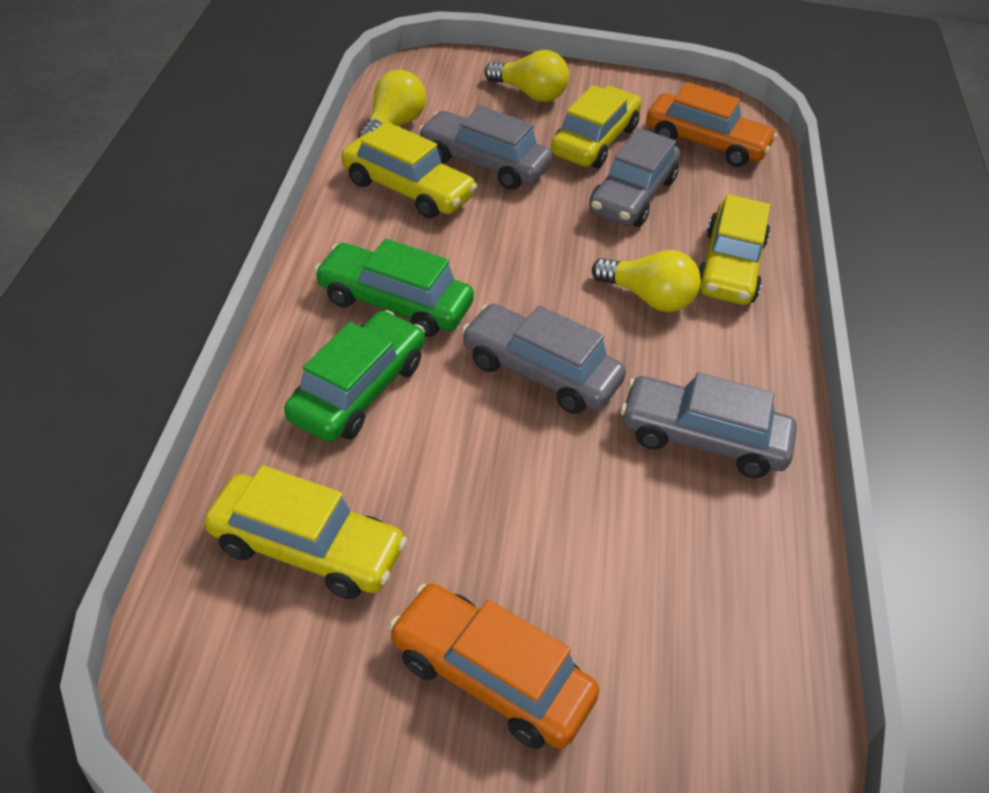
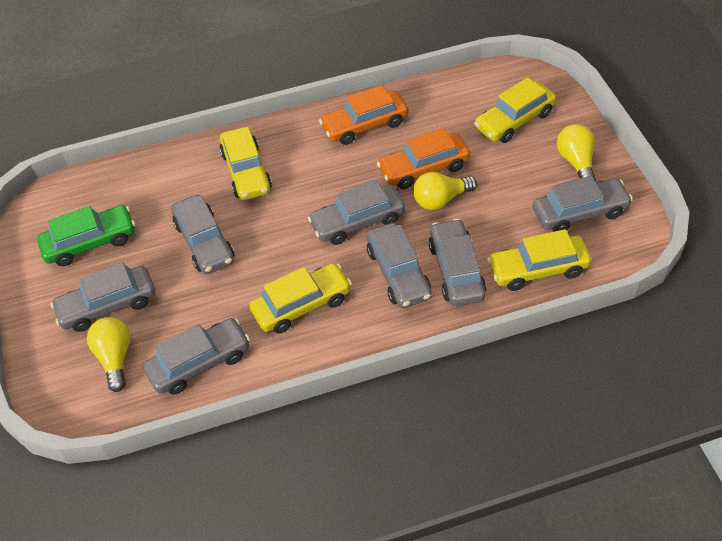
green car: [284,310,425,442] [314,239,474,337] = 2 -> [37,205,136,266] = 1
grey car: [418,106,553,190] [461,304,626,414] [589,128,680,227] [620,372,797,478] = 4 -> [50,262,155,332] [143,318,250,395] [171,195,234,274] [308,180,405,245] [366,223,432,308] [429,219,486,306] [533,176,633,231] = 7

